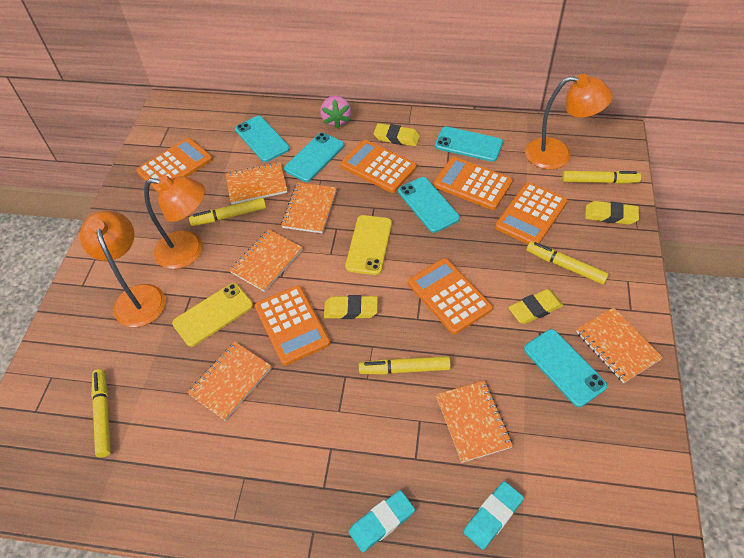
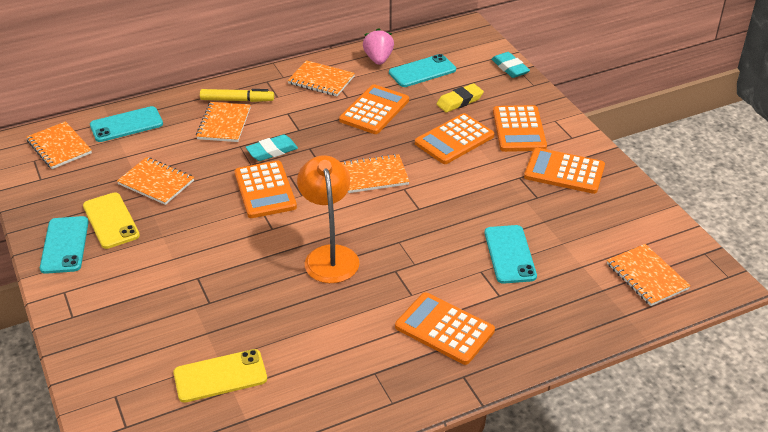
orange lamp: [80,210,166,327] [144,175,205,269] [525,74,613,169] = 3 -> [297,155,359,283] = 1
turquoise phone: [235,116,290,162] [284,133,344,182] [398,177,460,233] [435,126,503,162] [524,329,607,407] = 5 -> [40,216,89,274] [90,106,163,142] [389,54,456,87] [485,225,537,284] = 4
yellow eraser: [324,295,378,319] [374,123,420,146] [508,289,563,324] [585,201,639,225] = 4 -> [436,84,484,113] = 1
yellow marker: [91,369,111,457] [189,198,266,226] [359,356,451,375] [527,242,609,284] [562,171,641,184] = 5 -> [200,89,274,102] = 1

